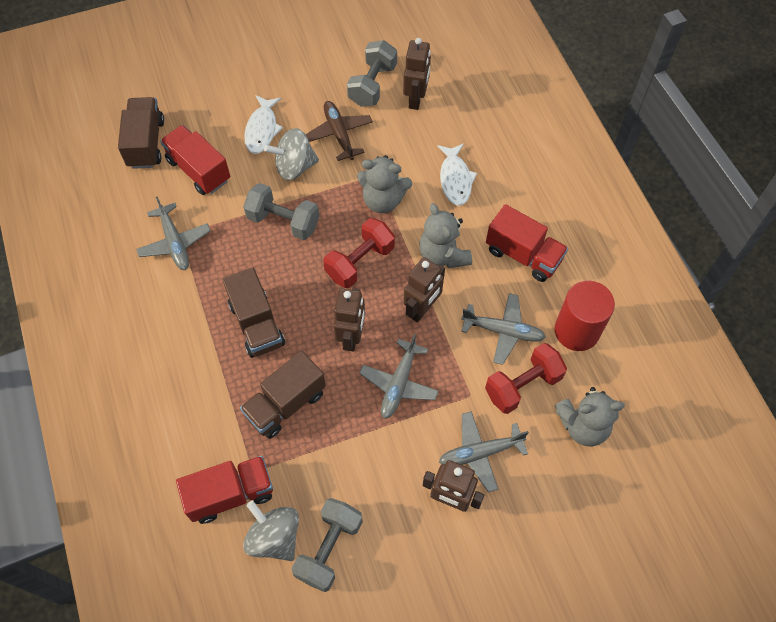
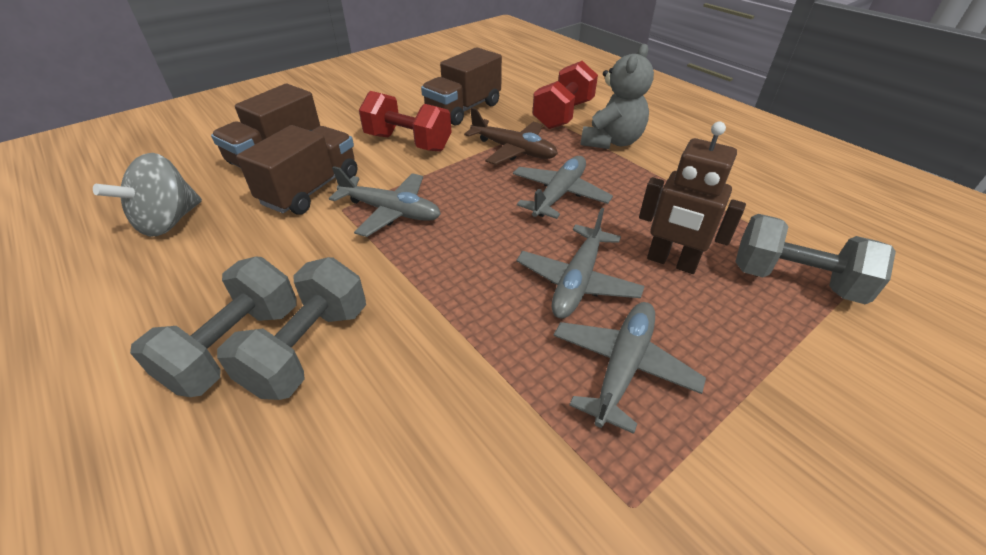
brown robot: [333,288,365,351] [403,38,431,110] [403,257,445,322] [423,460,484,512] = 4 -> [639,122,746,274] = 1
grey spinning top: [243,501,299,561] [264,128,319,180] = 2 -> [93,153,202,237] = 1
grey teddy bear: [357,155,412,213] [419,203,472,268] [555,387,625,446] = 3 -> [581,44,654,149] = 1
red cylinder: [554,281,615,351] = 1 -> none = 0
red truck: [160,125,230,195] [176,456,273,524] [486,204,568,282] = 3 -> none = 0
white fish: [244,95,283,154] [437,143,477,206] = 2 -> none = 0

